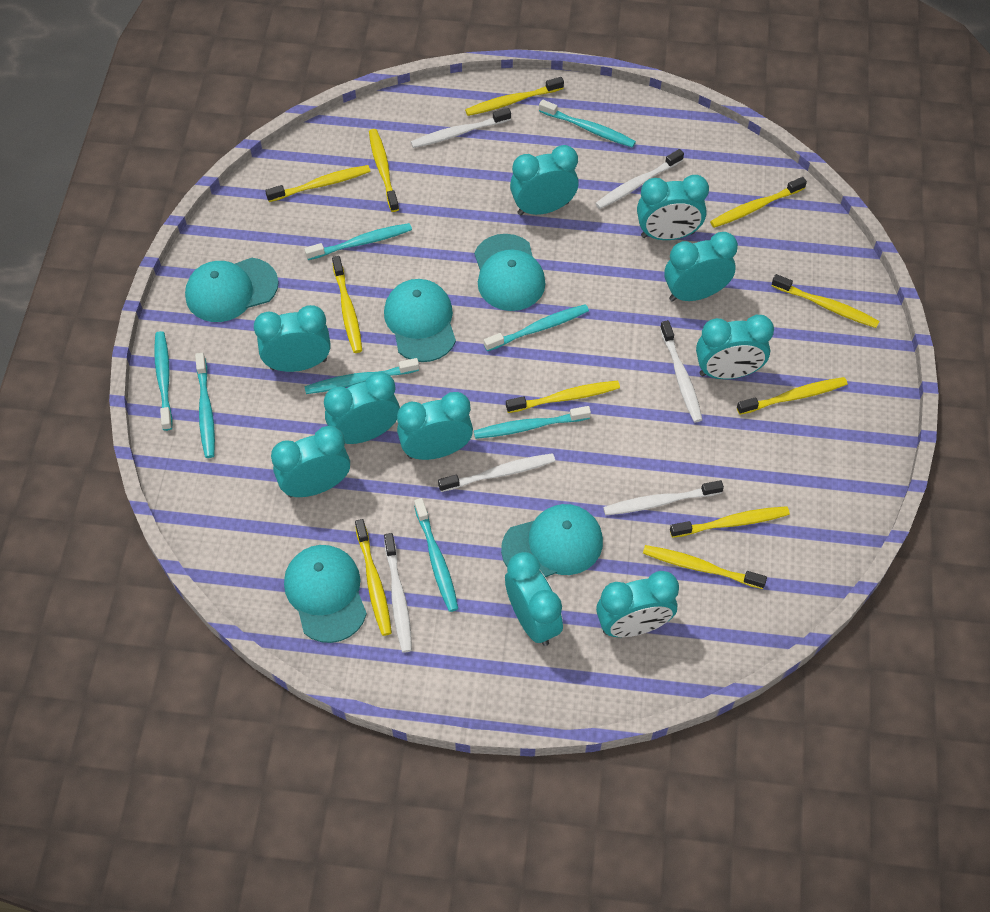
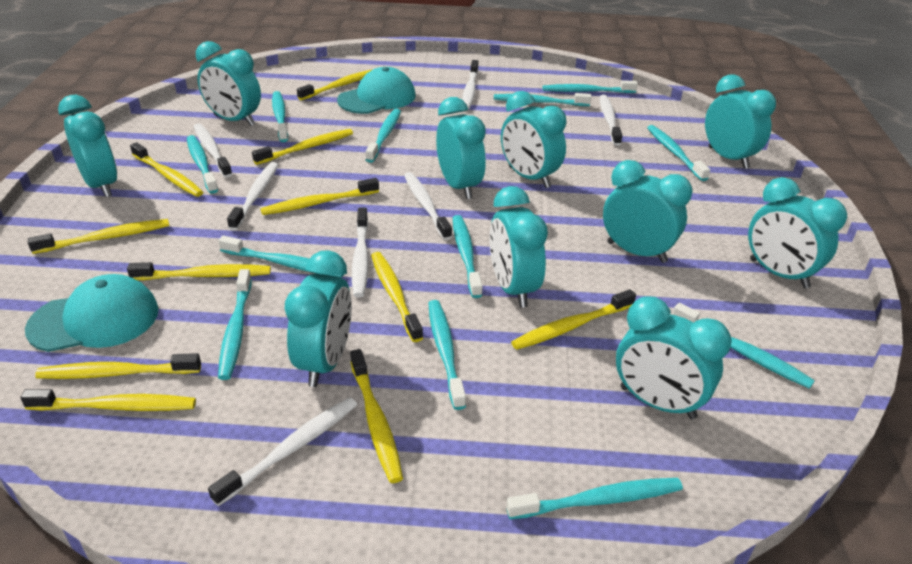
turquoise cap: [185,258,278,322] [284,545,367,643] [384,279,456,362] [474,234,546,311] [501,504,603,577] = 5 -> [25,274,159,352] [337,67,415,114] = 2
turquoise toothbrush: [154,331,172,431] [195,353,215,458] [304,223,412,260] [304,358,419,394] [414,498,458,612] [474,406,591,439] [484,304,589,351] [539,100,636,148] = 8 -> [187,135,218,194] [218,236,343,277] [218,269,252,380] [272,91,288,142] [366,109,401,163] [428,300,466,410] [453,215,483,298] [494,93,592,106] [506,478,683,519] [542,81,638,93] [647,125,710,181] [672,303,815,389] = 12
white toothbrush: [384,533,412,653] [411,108,511,148] [438,453,555,492] [595,149,684,209] [603,480,724,515] [660,320,703,422] = 6 -> [194,123,232,178] [208,397,357,506] [227,162,278,231] [352,208,369,298] [404,172,452,240] [462,60,479,109] [600,95,623,146] = 7

